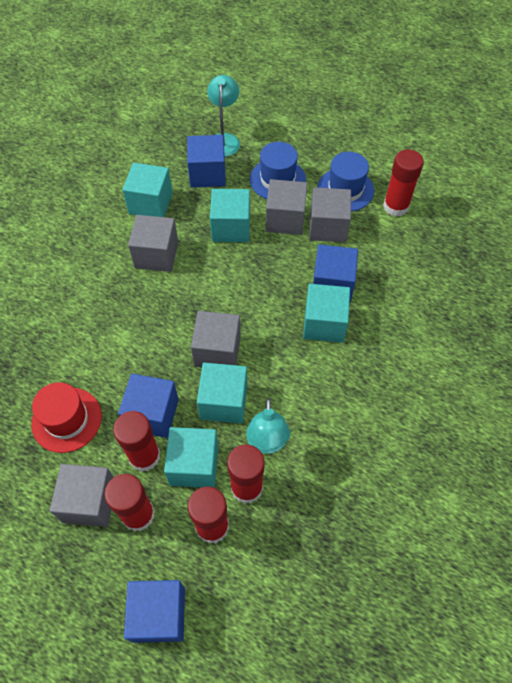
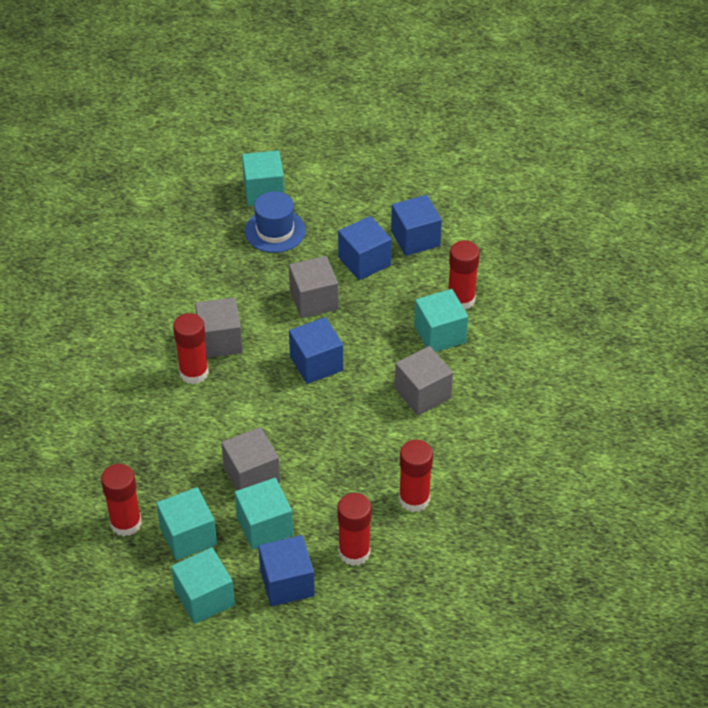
blue hat: [250,142,306,199] [317,152,374,211] = 2 -> [245,191,306,253] = 1
grey cube: [50,464,114,527] [128,215,178,272] [191,311,241,367] [266,179,307,235] [309,187,351,242] = 5 -> [195,297,243,358] [221,427,280,490] [289,256,339,318] [395,346,453,415] = 4
red hat: [31,382,102,453] = 1 -> none = 0
turquoise lamp: [207,75,240,157] [246,398,290,454] = 2 -> none = 0

